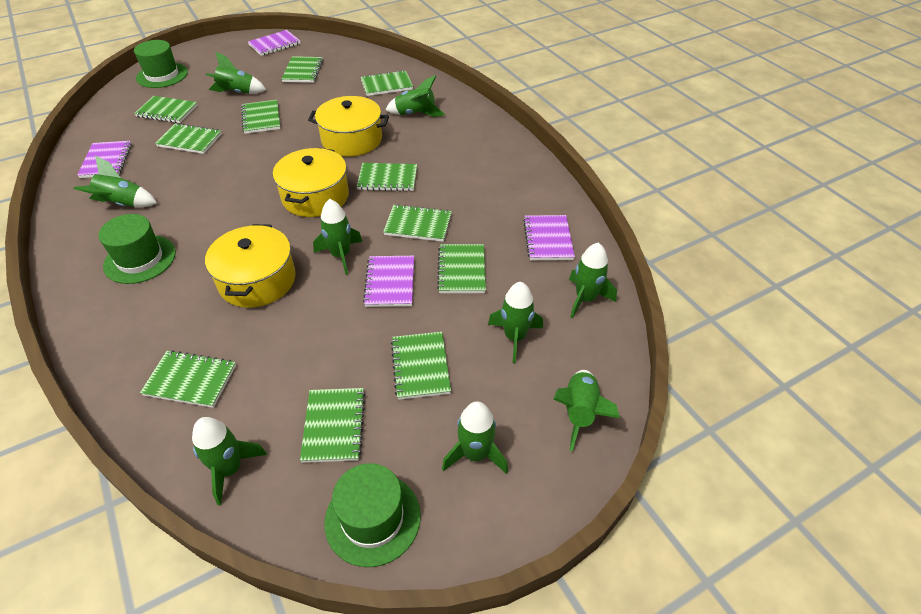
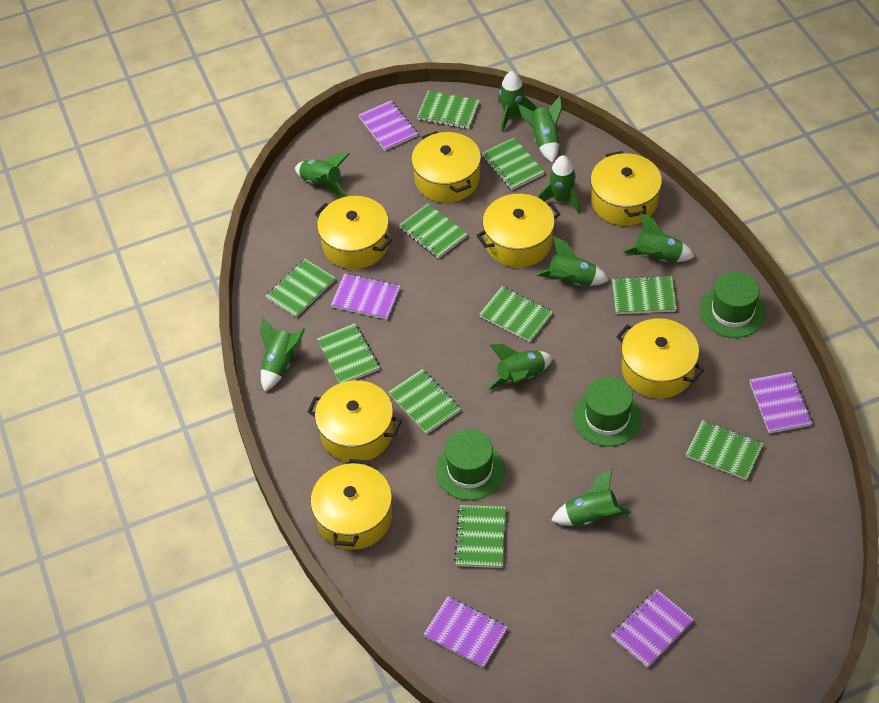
green notebook: [134,96,198,123] [140,350,236,408] [155,123,222,154] [241,100,280,134] [281,56,323,83] [300,388,366,463] [357,163,417,191] [361,70,413,96] [383,204,452,242] [391,332,451,400] [437,244,486,293] = 11 -> [266,259,335,317] [317,323,380,383] [389,369,461,434] [399,204,467,258] [417,91,480,129] [454,505,506,568] [479,286,553,342] [482,138,545,190] [612,275,677,314] [686,420,763,480] = 10
purple notebook: [77,141,132,178] [248,30,300,56] [363,256,414,307] [523,215,575,260] = 4 -> [331,273,400,320] [359,100,418,151] [423,596,508,668] [611,589,694,668] [750,372,812,434] = 5
yellow pot: [205,224,296,308] [273,148,349,217] [308,96,389,156] = 3 -> [307,380,402,462] [310,459,392,550] [315,196,393,269] [411,131,481,203] [476,194,560,267] [590,151,662,226] [616,318,704,399] = 7

